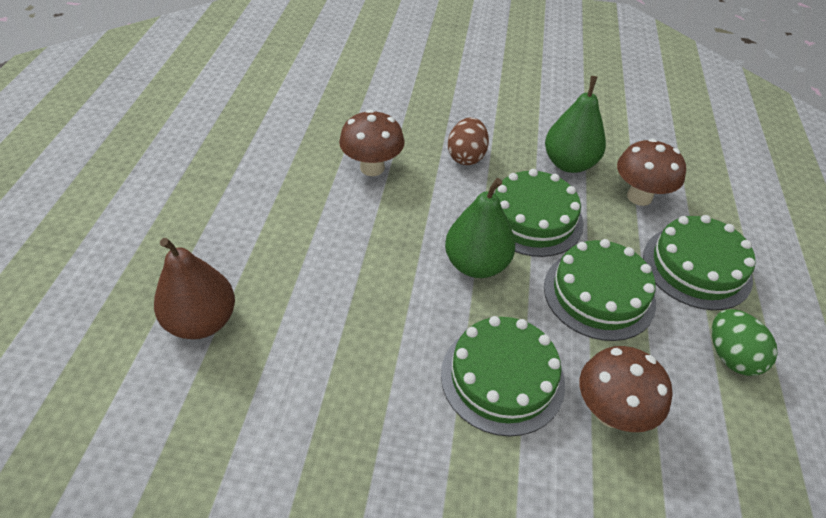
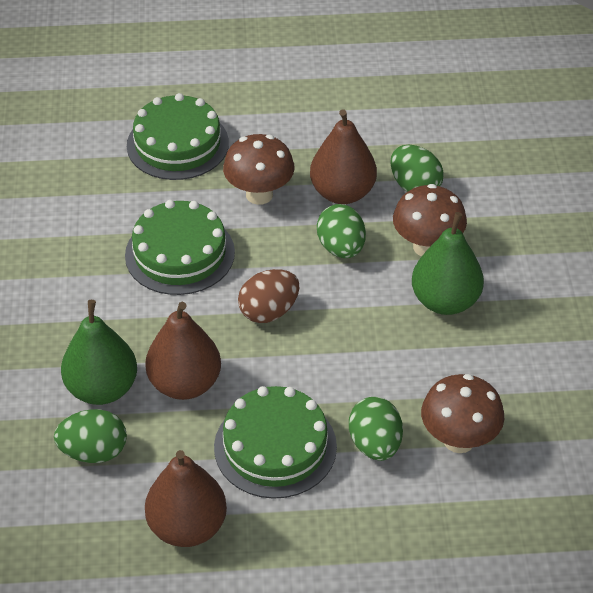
brown pear: [154,238,235,339] = 1 -> [145,302,221,400] [145,450,227,547] [310,109,377,204] = 3
green cake: [441,316,565,436] [495,169,584,257] [544,239,656,341] [643,215,755,310] = 4 -> [125,200,235,295] [127,93,229,180] [214,386,337,499] = 3
green egg: [712,309,777,376] = 1 -> [54,409,127,463] [317,204,366,258] [349,397,403,461] [390,145,444,192] = 4

